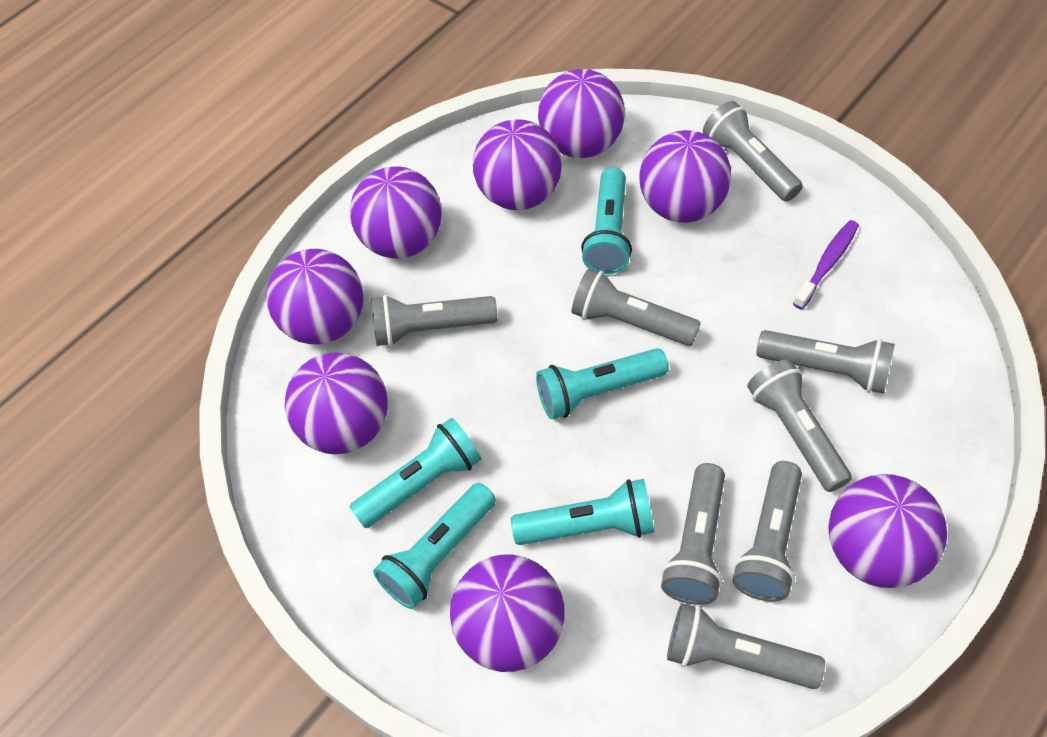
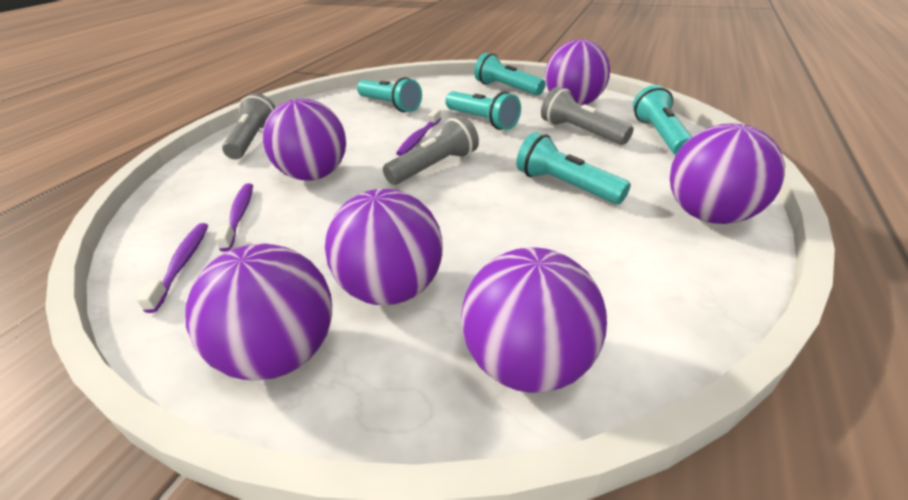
grey flashlight: [371,295,498,347] [572,269,701,346] [661,463,725,605] [667,603,825,689] [703,101,803,201] [733,461,802,602] [747,359,852,492] [756,330,895,394] = 8 -> [222,93,276,159] [383,116,479,185] [541,87,633,145] = 3
purple ball: [266,249,363,344] [285,352,388,454] [350,166,442,259] [450,555,564,672] [473,119,562,210] [538,69,625,158] [639,130,731,223] [828,474,947,588] = 8 -> [186,244,332,380] [262,99,346,181] [325,189,443,305] [461,247,607,393] [545,39,610,105] [670,123,785,224] = 6
purple toothbrush: [793,220,859,309] = 1 -> [137,223,208,313] [215,183,253,252] [396,109,441,156] = 3

